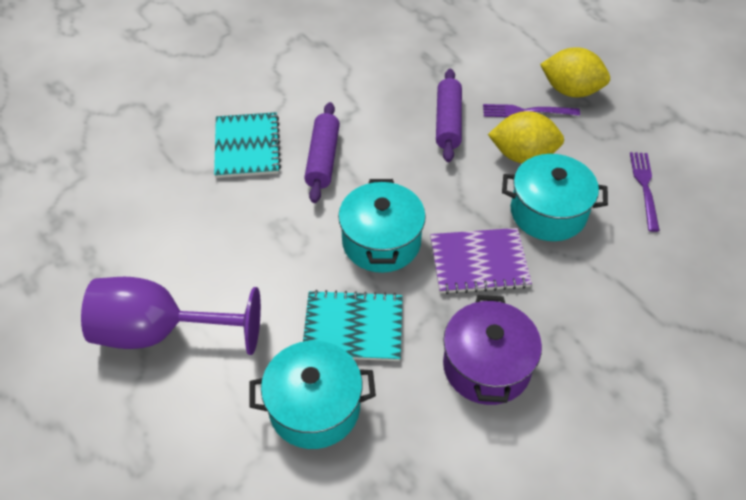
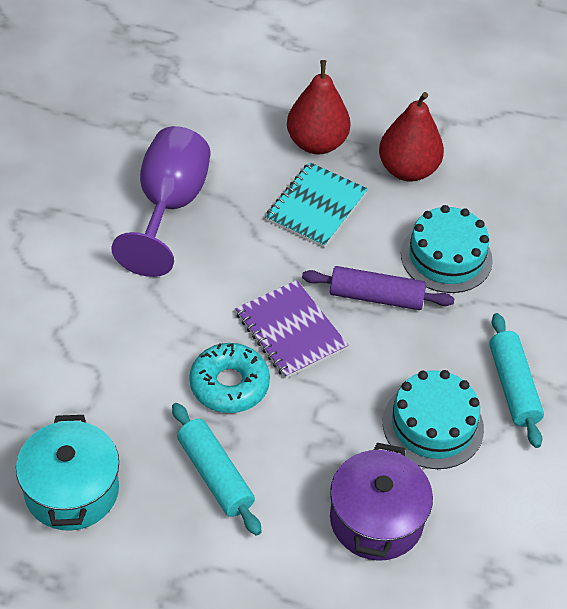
purple fork: [483,104,580,117] [630,152,660,232] = 2 -> none = 0
purple rolling pin: [304,102,340,203] [436,69,462,162] = 2 -> [302,266,455,310] = 1
red pear: none = 0 -> [287,60,350,154] [379,92,444,182] = 2
turquoise cake: none = 0 -> [383,370,484,469] [401,205,493,293] = 2
turquoise donut: none = 0 -> [189,343,270,413] = 1
turquoise notebook: [214,112,281,178] [303,290,403,361] = 2 -> [265,162,368,248] = 1
turquoise pot: [249,341,376,449] [338,179,426,273] [502,154,608,241] = 3 -> [16,415,119,531] = 1
turquoise rolling pin: none = 0 -> [172,403,262,536] [489,313,544,448] = 2
yellow lemon: [488,111,564,163] [540,47,610,97] = 2 -> none = 0

